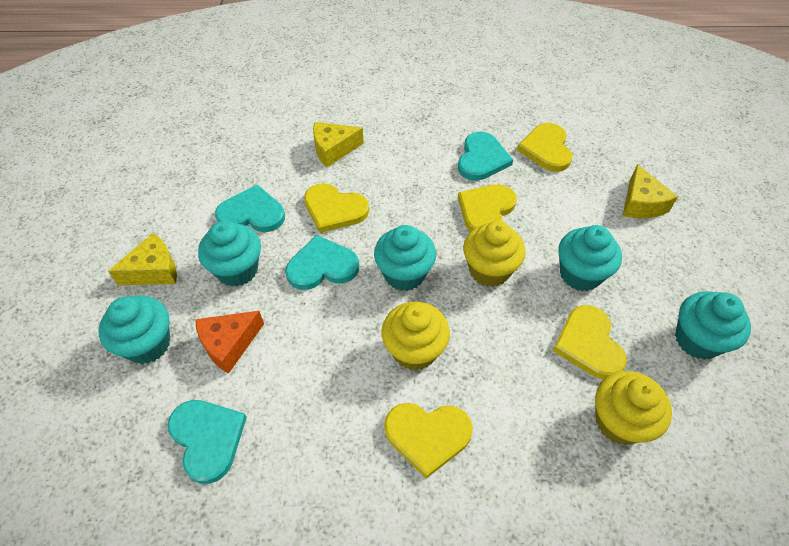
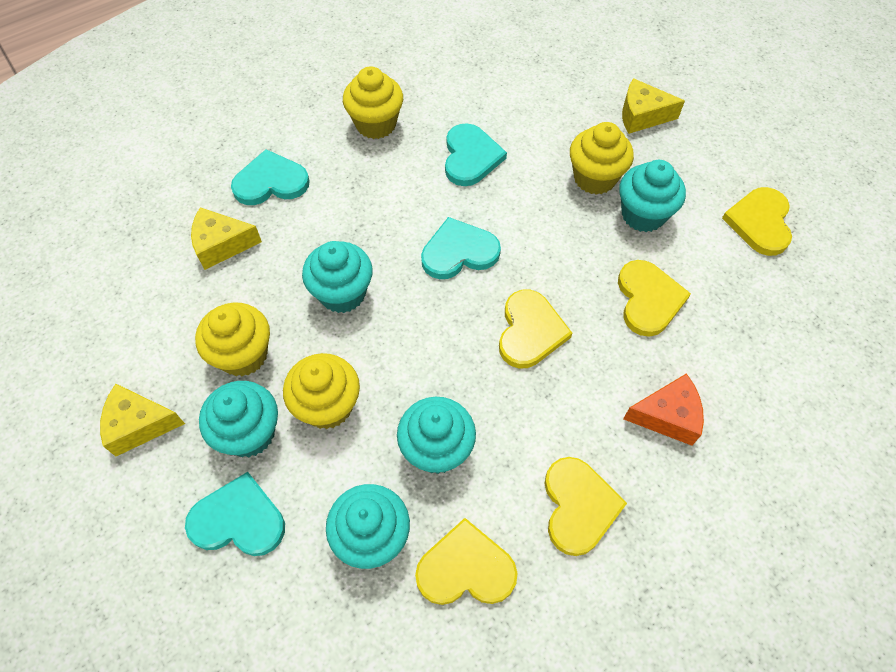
yellow cupcake: [382,302,450,371] [463,221,526,287] [595,371,672,445] = 3 -> [195,303,270,377] [283,353,360,429] [343,66,403,139] [570,122,634,195] = 4

